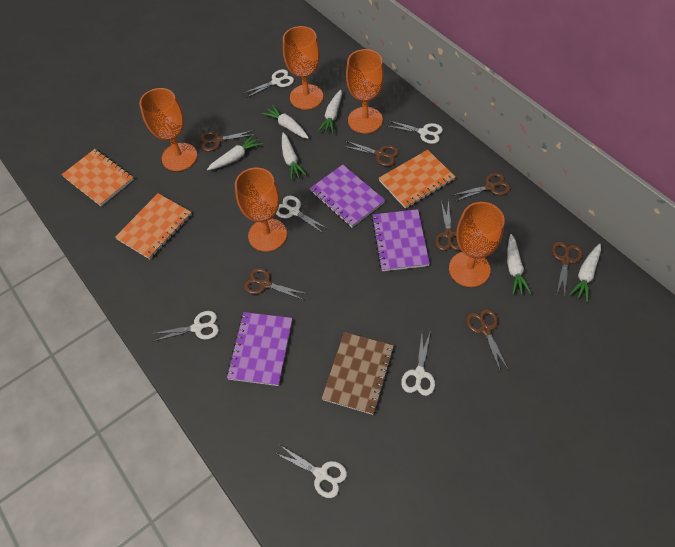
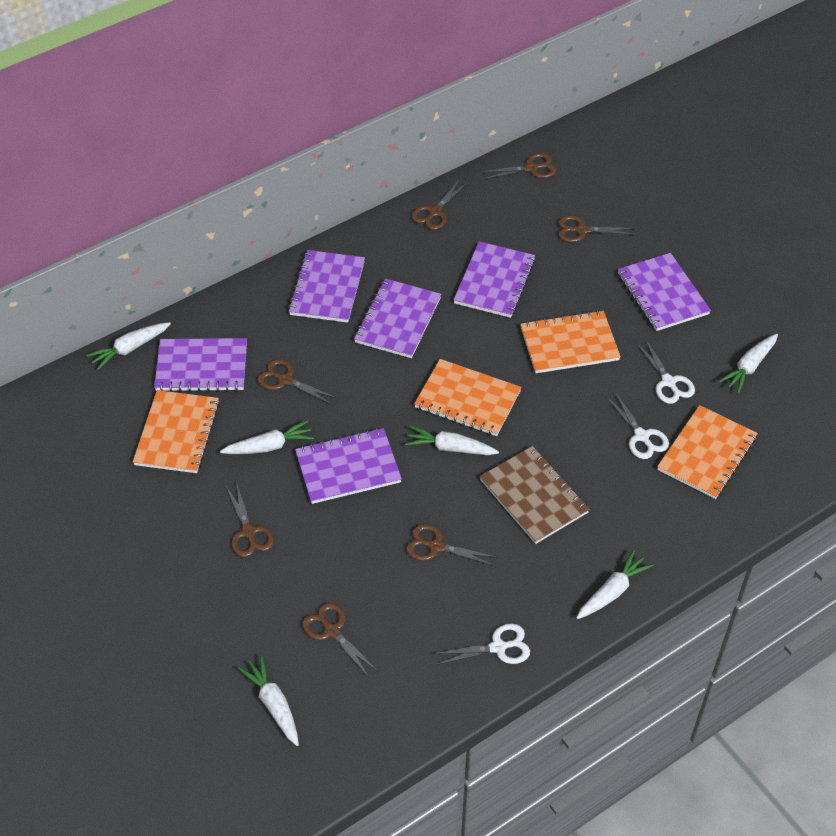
orange goblet: [139,88,197,171] [235,168,287,252] [283,26,323,110] [346,49,384,134] [449,202,505,287] = 5 -> none = 0
orange notebook: [61,149,134,206] [115,193,192,259] [379,150,455,209] = 3 -> [133,390,220,473] [414,359,522,436] [520,310,621,373] [657,405,758,499] = 4
purple notebook: [227,312,293,386] [310,165,385,227] [371,209,430,271] = 3 -> [154,338,247,392] [288,250,365,323] [295,428,402,504] [354,278,441,358] [454,241,536,318] [618,253,711,331] = 6
white scissors: [151,311,219,342] [243,69,294,98] [275,445,347,498] [276,196,328,234] [387,120,443,144] [401,333,435,396] = 6 -> [433,623,530,665] [606,392,669,459] [636,339,695,404] = 3

